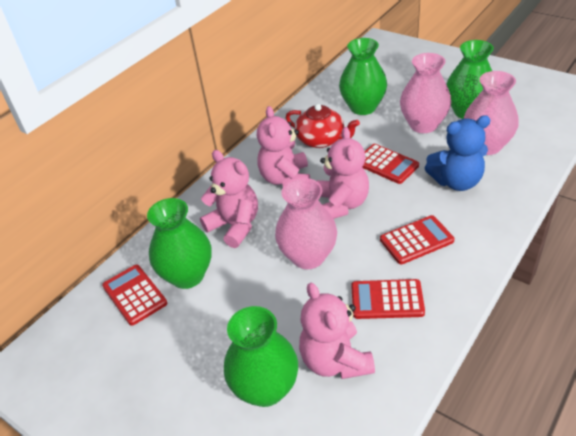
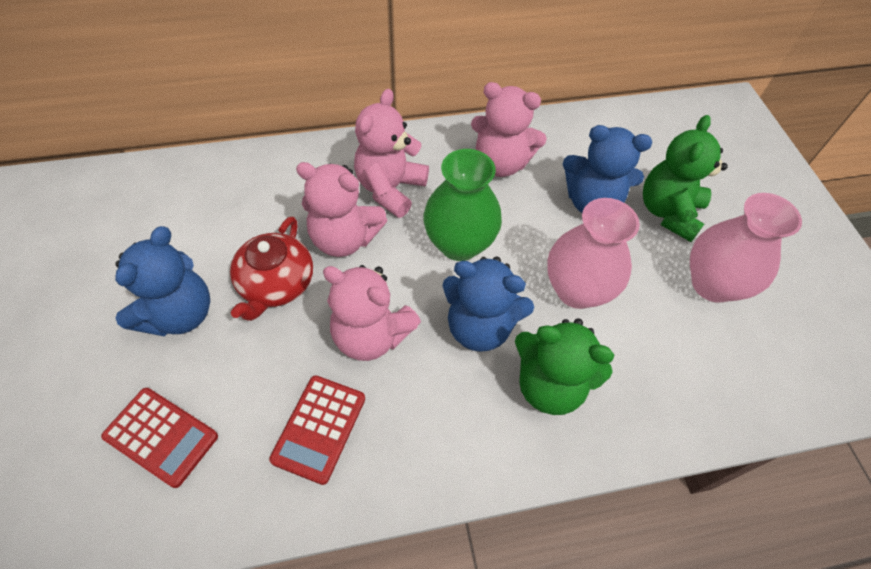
blue teddy bear: [425,115,491,191] = 1 -> [115,226,210,336] [442,257,534,352] [563,125,652,213] = 3
green teddy bear: none = 0 -> [515,318,614,415] [643,115,728,242] = 2
green vase: [147,198,211,289] [224,306,298,407] [339,38,387,115] [446,40,494,119] = 4 -> [423,149,502,261] = 1
pink vase: [275,178,337,269] [400,53,451,133] [463,71,519,155] = 3 -> [547,198,640,309] [690,193,802,303] = 2
red calculator: [102,265,167,326] [351,279,425,319] [362,144,419,184] [380,215,455,265] = 4 -> [101,388,218,488] [269,375,365,485] = 2

